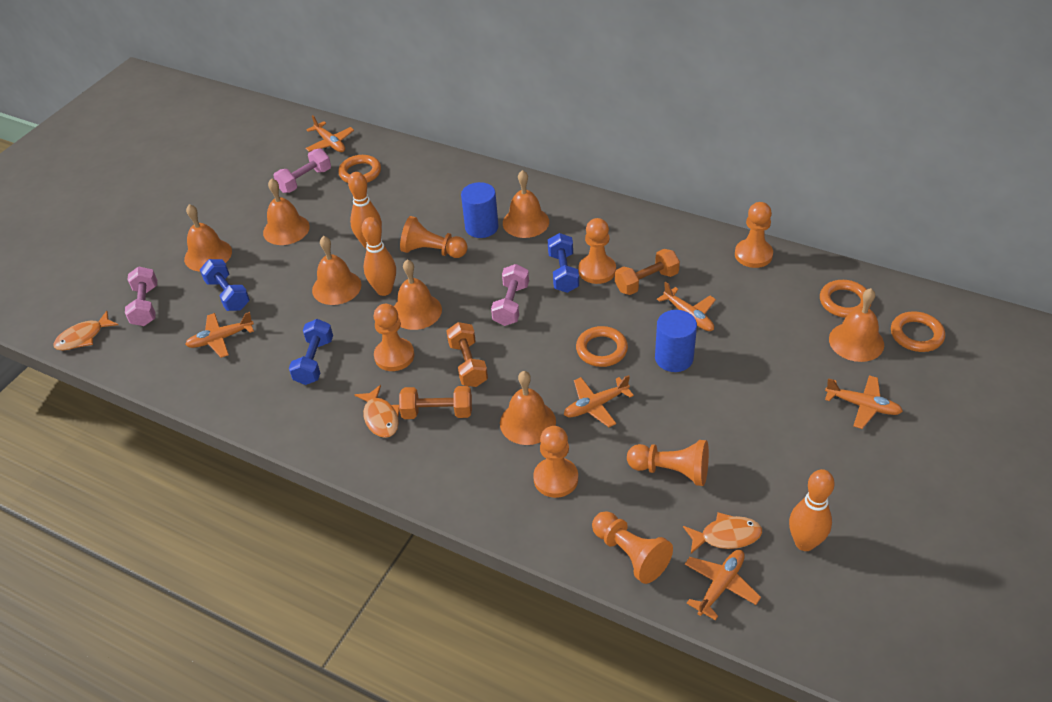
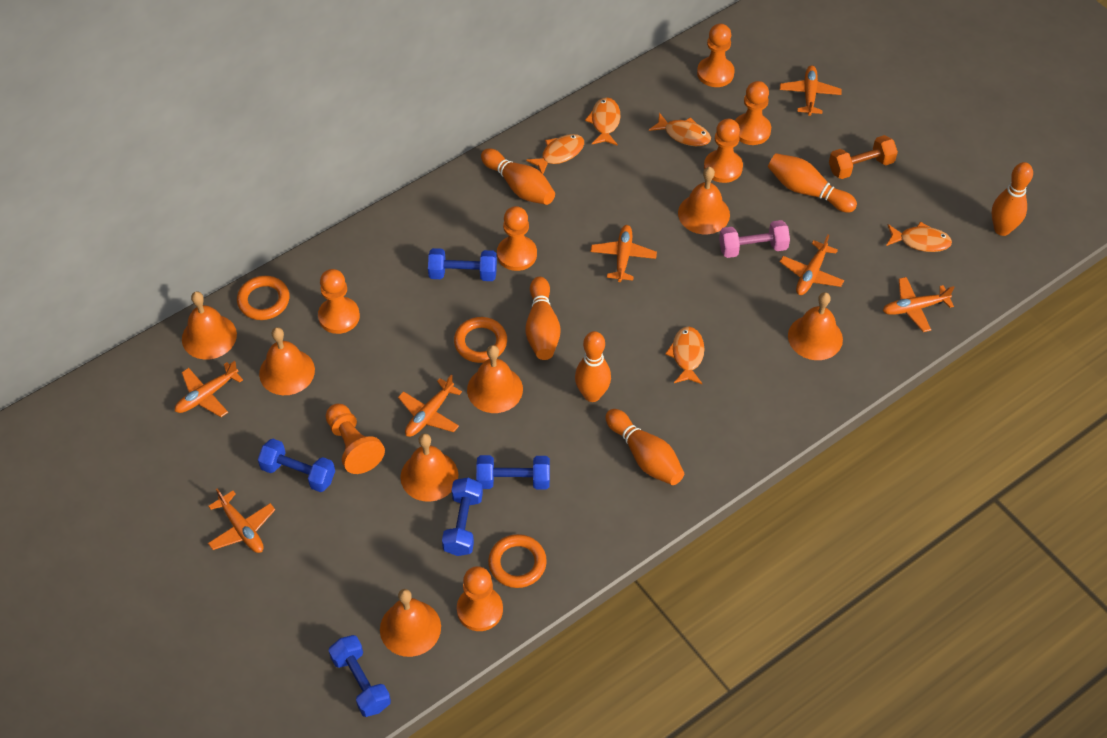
blue cylinder: [461,182,499,238] [655,310,697,372] = 2 -> none = 0
blue dumbbell: [200,259,250,311] [289,319,333,385] [548,233,579,293] = 3 -> [258,439,335,492] [329,635,391,717] [428,248,497,281] [442,478,483,556] [476,455,550,490] = 5
orange bowling pin: [348,172,382,248] [362,217,396,296] [789,469,835,551] = 3 -> [481,149,555,205] [525,277,561,360] [575,331,611,402] [605,409,684,485] [768,153,857,213] [992,162,1033,236] = 6
orange dumbbell: [399,386,472,419] [446,322,488,387] [615,249,680,295] = 3 -> [829,135,898,179] = 1
orange fish: [53,311,118,351] [355,385,400,438] [683,512,762,554] = 3 -> [526,134,584,174] [585,97,621,146] [649,113,711,146] [665,327,704,385] [886,222,952,252] = 5
orange plane: [185,312,254,358] [305,115,354,152] [564,375,634,427] [657,282,716,331] [685,550,761,621] [825,375,903,429] = 6 -> [175,361,243,417] [208,488,275,553] [398,375,462,437] [591,225,657,282] [780,65,842,116] [780,235,844,295] [883,277,955,332] = 7
orange ring: [338,155,381,183] [576,326,628,367] [820,280,872,318] [891,311,945,352] = 4 -> [237,276,290,320] [454,317,507,363] [488,534,547,588] = 3
pink dumbbell: [125,267,157,326] [273,149,331,193] [491,264,529,326] = 3 -> [719,220,790,258] = 1

